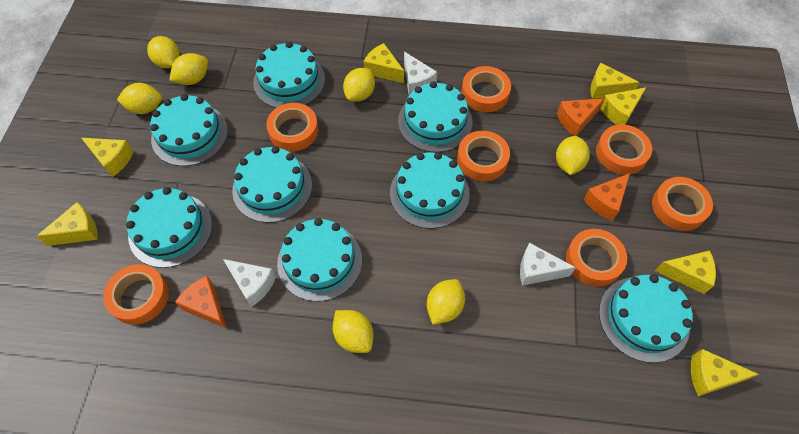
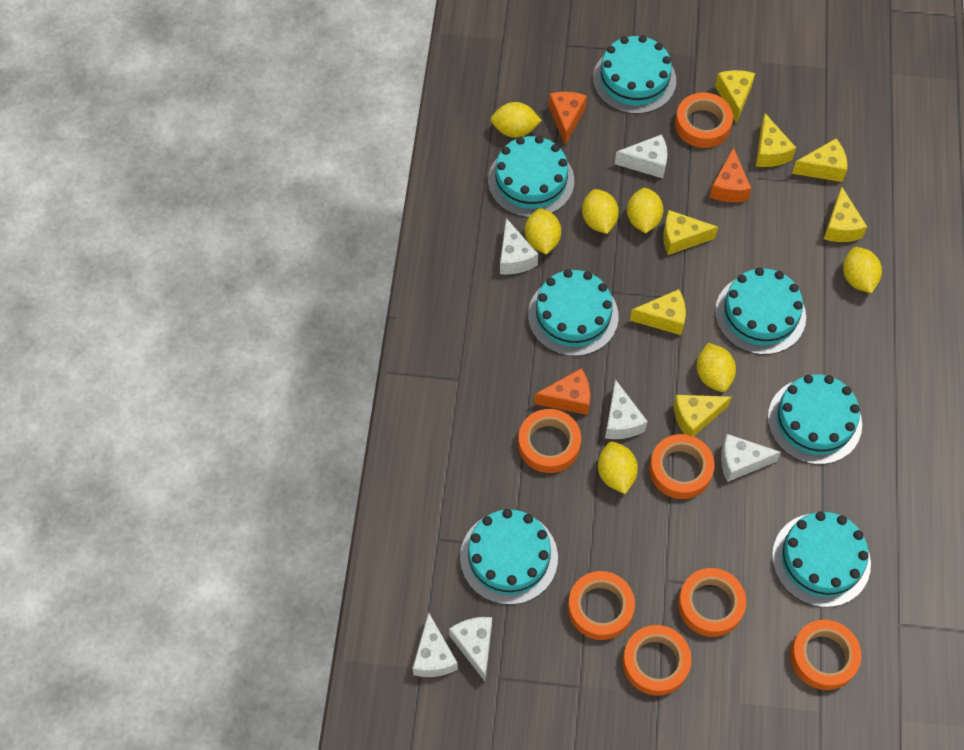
turquoise cake: [126,187,212,268] [150,94,228,166] [232,146,312,223] [253,42,325,108] [277,218,362,302] [390,152,470,229] [398,81,473,153] [599,274,693,363] = 8 -> [460,509,558,605] [488,136,574,218] [528,269,619,356] [593,35,676,114] [715,267,806,355] [768,374,862,464] [772,511,871,607] = 7
white cheese: [223,259,276,307] [404,52,437,95] [520,243,576,286] = 3 -> [413,612,458,677] [449,617,492,681] [500,218,538,275] [605,379,648,439] [615,134,667,178] [721,434,781,482] = 6

